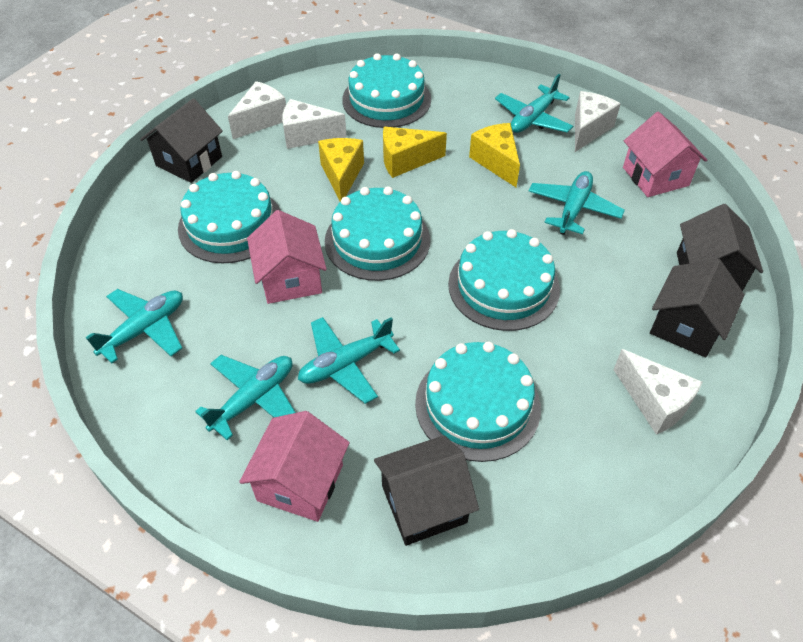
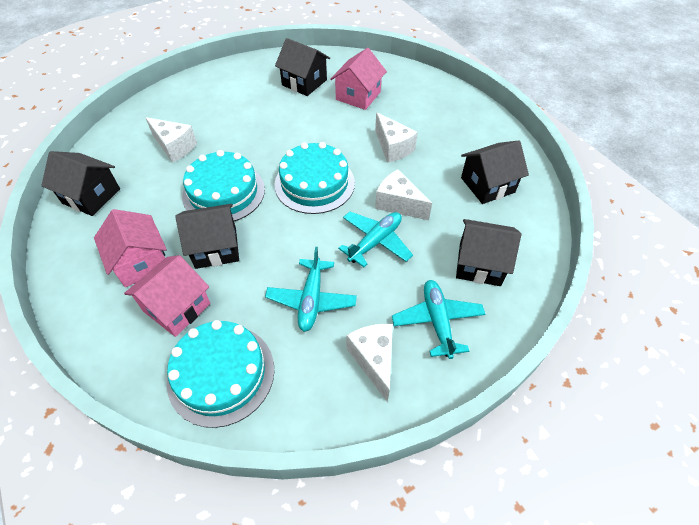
black house: [140,98,223,183] [374,435,479,546] [650,259,745,357] [677,204,763,291] = 4 -> [41,151,120,216] [175,204,239,269] [275,38,330,96] [456,219,521,286] [461,140,529,204] = 5
turquoise cake: [178,171,281,263] [325,186,430,281] [342,53,431,128] [415,342,541,462] [448,229,560,331] = 5 -> [167,320,274,428] [182,150,265,221] [274,142,355,214] = 3
turquoise plane: [86,289,183,363] [195,355,296,440] [298,317,400,404] [495,74,573,133] [529,171,625,235] = 5 -> [265,247,357,332] [338,212,413,267] [392,280,486,359] = 3
yellow cheese: [318,138,364,202] [383,127,447,178] [469,123,520,187] = 3 -> none = 0

